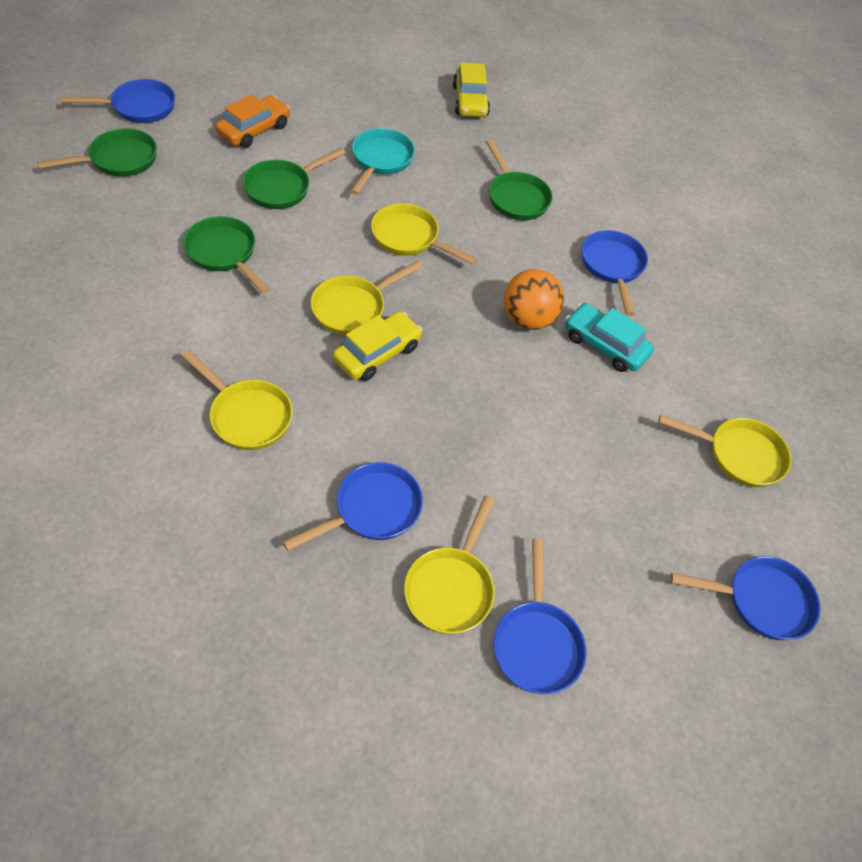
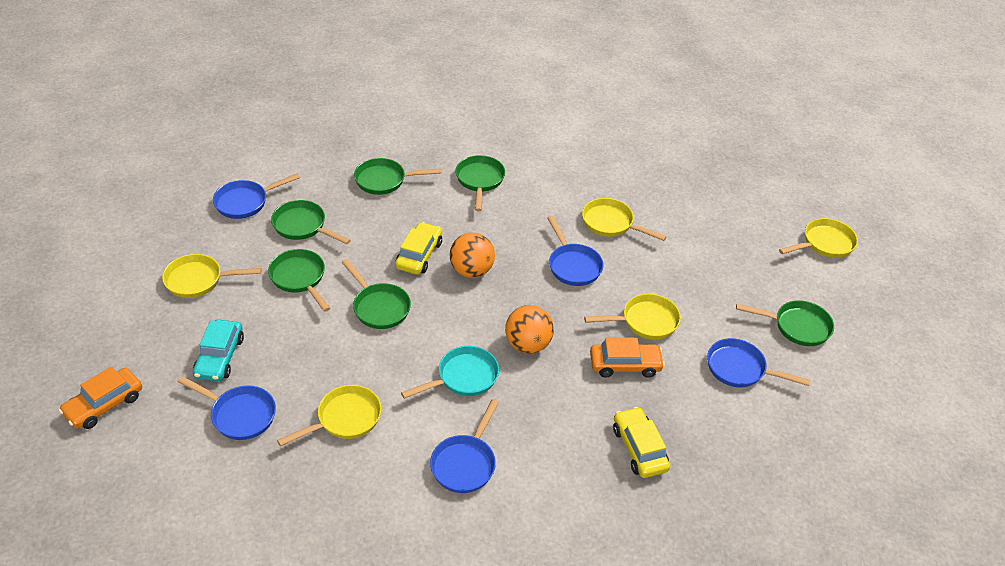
green pan: [37,128,157,177] [183,216,270,294] [242,148,346,209] [486,139,553,220] = 4 -> [268,249,330,312] [271,200,351,244] [342,259,411,329] [354,158,441,195] [455,155,505,211] [736,300,834,346] = 6
orange ball: [504,269,564,330] = 1 -> [450,233,495,278] [505,305,554,354] = 2
orange car: [215,94,290,148] = 1 -> [59,366,142,429] [590,338,665,378] = 2

